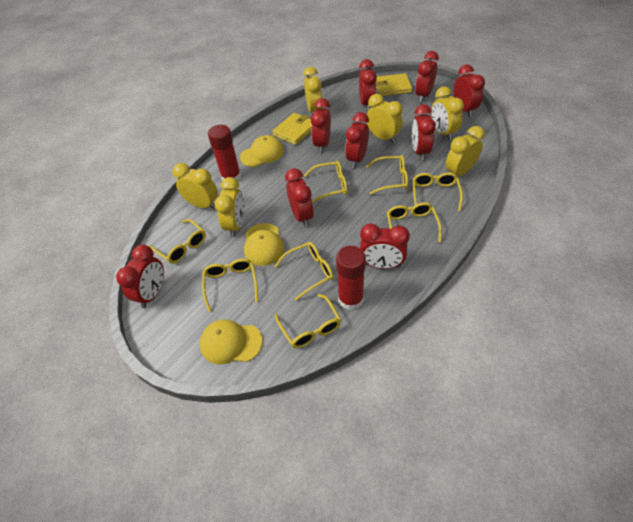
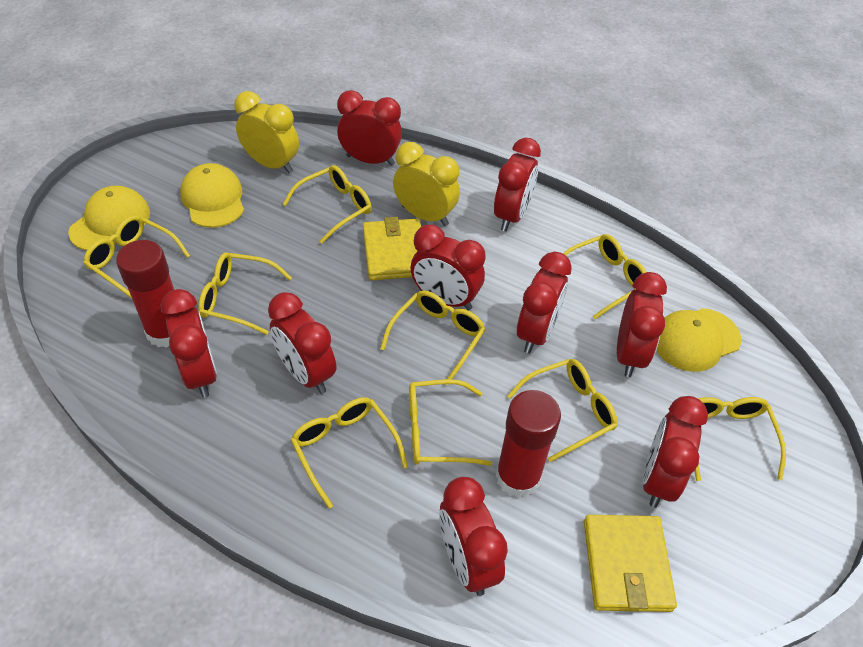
yellow clock: [173,163,218,210] [215,177,245,237] [303,67,322,113] [367,94,403,143] [431,87,464,140] [446,126,485,176] = 6 -> [234,91,299,173] [393,142,460,226] = 2
yellow glasses: [149,219,206,263] [202,259,258,312] [275,242,333,300] [275,294,341,348] [304,161,347,203] [366,155,408,195] [387,202,442,243] [413,172,463,211] = 8 -> [83,215,190,298] [198,252,292,335] [283,165,372,243] [291,397,408,509] [380,290,486,385] [409,379,492,466] [507,359,617,462] [563,234,647,319] [695,397,786,481] = 9

